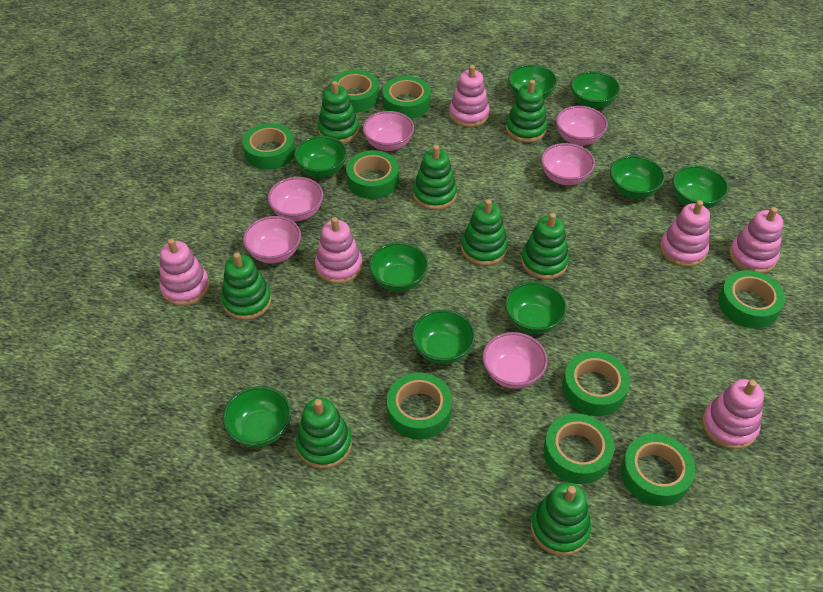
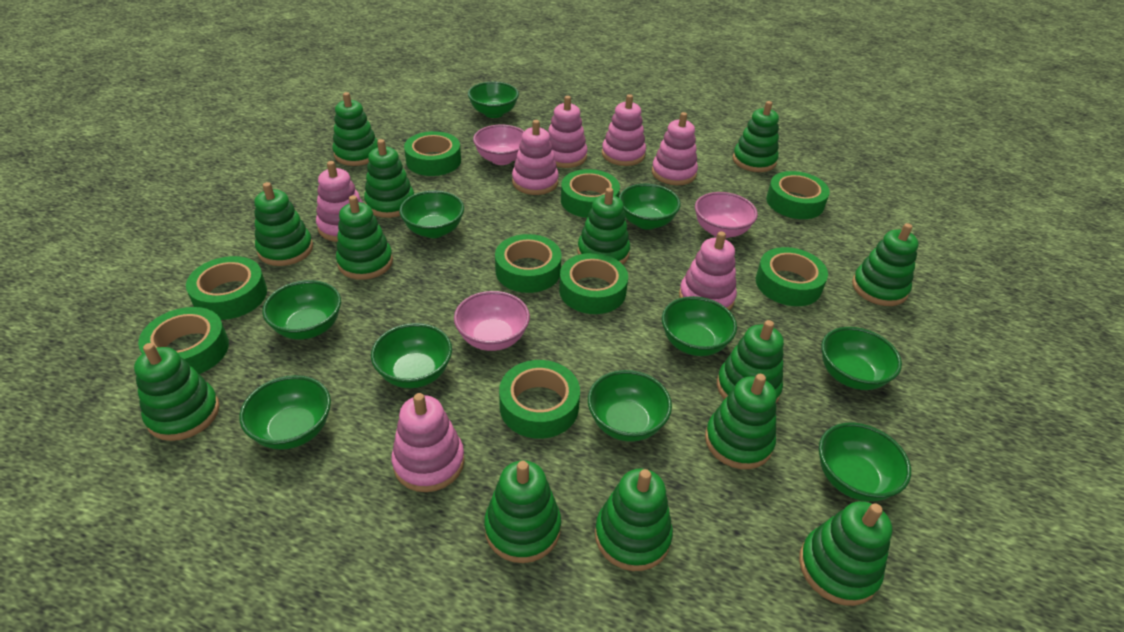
green bowl: [223,386,291,447] [294,136,347,177] [369,242,428,292] [412,310,475,364] [505,282,567,334] [508,65,557,99] [571,71,620,109] [610,156,665,199] [672,165,729,209] = 9 -> [240,375,331,450] [262,280,341,339] [371,323,452,388] [399,190,464,238] [468,82,519,118] [588,370,672,442] [619,184,681,230] [662,296,737,356] [819,423,911,502] [821,327,902,390] = 10
green stacking toy: [221,252,272,320] [296,398,352,469] [318,81,359,143] [413,145,457,210] [461,199,508,266] [506,80,547,143] [521,213,569,280] [531,482,591,556] = 8 -> [134,343,219,441] [254,182,313,266] [332,92,378,166] [336,195,393,280] [364,139,414,218] [484,460,561,563] [577,188,630,264] [595,469,673,571] [705,374,776,469] [717,320,784,403] [733,101,779,172] [799,501,892,606] [852,223,919,306] = 13
pink bowl: [243,216,301,263] [268,177,323,221] [363,111,414,151] [482,332,548,389] [541,143,595,185] [556,106,608,146] = 6 -> [454,291,530,351] [473,125,524,165] [695,192,758,238] = 3
pink stacking toy: [159,238,210,306] [315,217,363,284] [449,65,490,127] [660,200,710,267] [702,379,764,449] [729,207,783,273] = 6 -> [316,161,363,242] [391,393,465,492] [512,120,559,195] [548,96,588,168] [602,94,646,166] [652,112,698,185] [679,231,737,311] = 7

